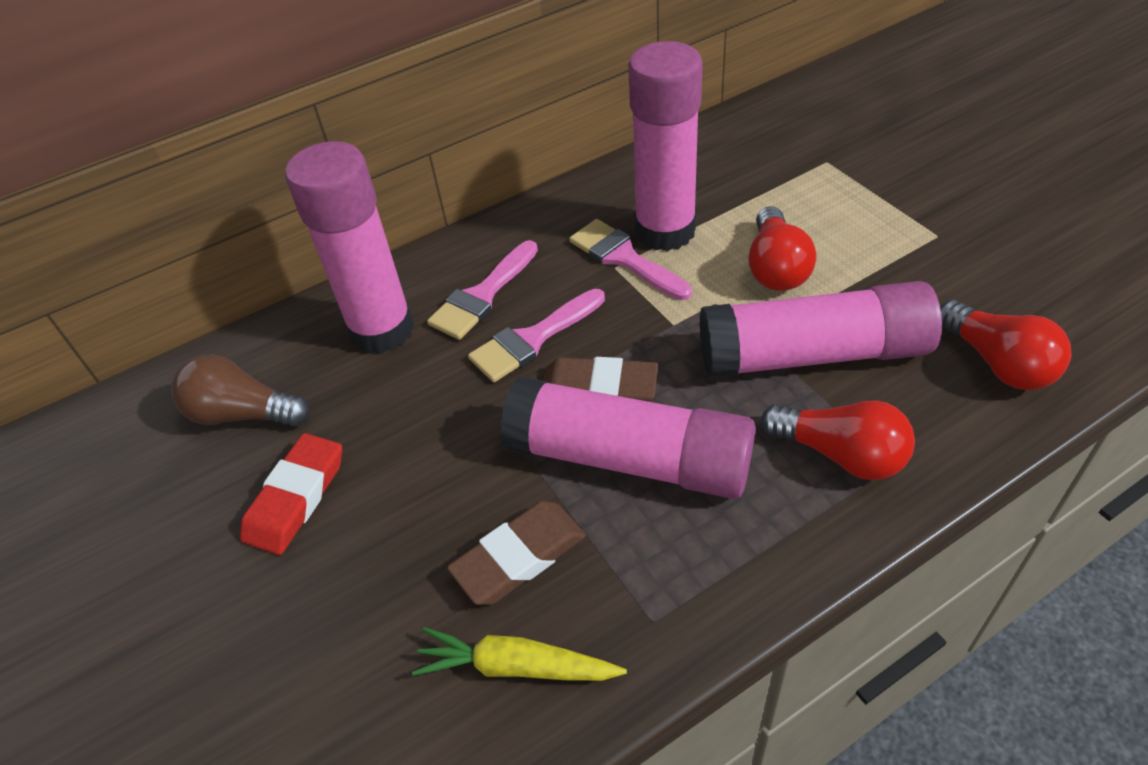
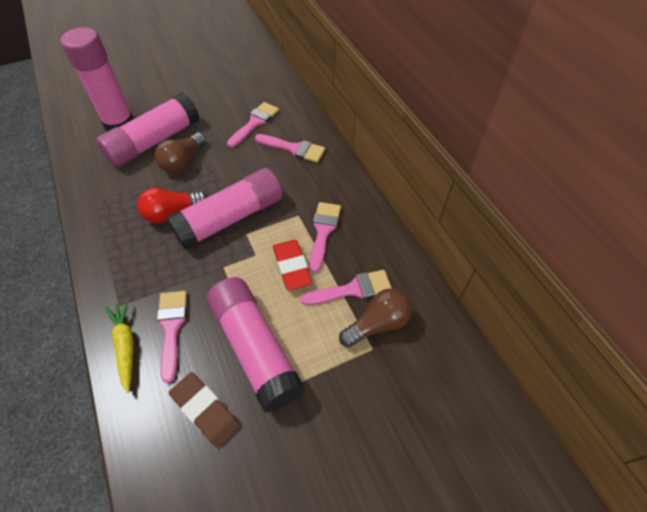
brown eraser: [447,501,586,605] [543,357,658,402] = 2 -> [169,372,240,448] = 1
brown light bulb: [171,354,310,427] = 1 -> [155,132,206,173] [339,289,412,347] = 2
pink brush: [427,240,538,340] [468,289,605,382] [569,219,692,300] = 3 -> [157,291,187,383] [227,102,279,148] [255,134,325,163] [301,270,392,305] [309,202,341,273] = 5
red light bulb: [748,206,817,291] [761,400,915,481] [940,300,1071,390] = 3 -> [137,188,208,223] = 1

